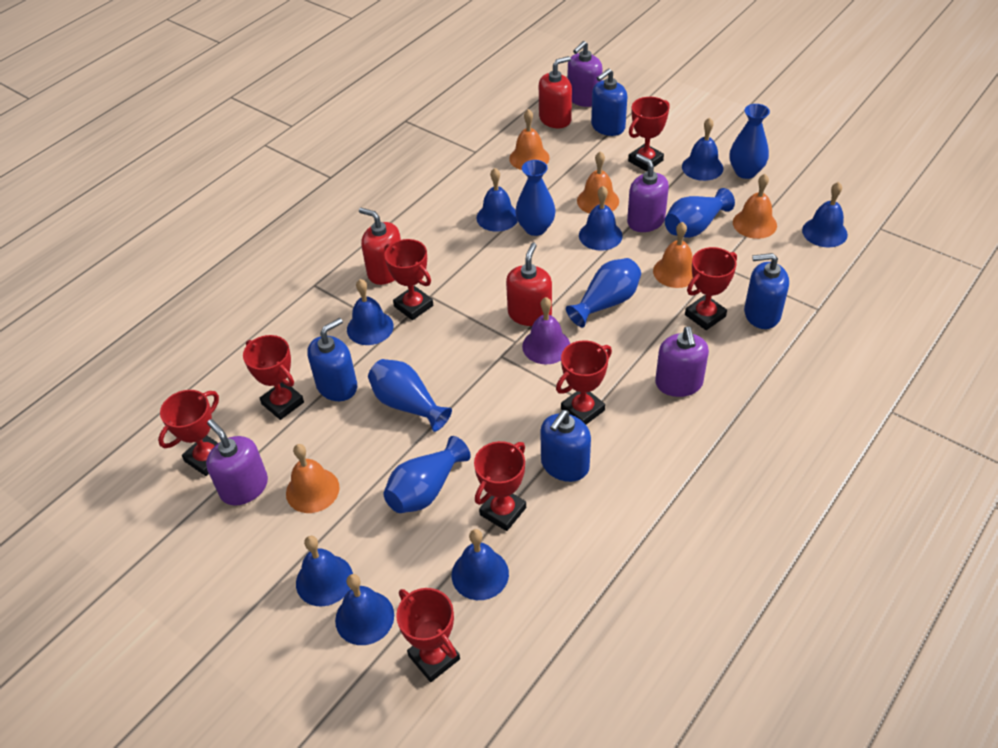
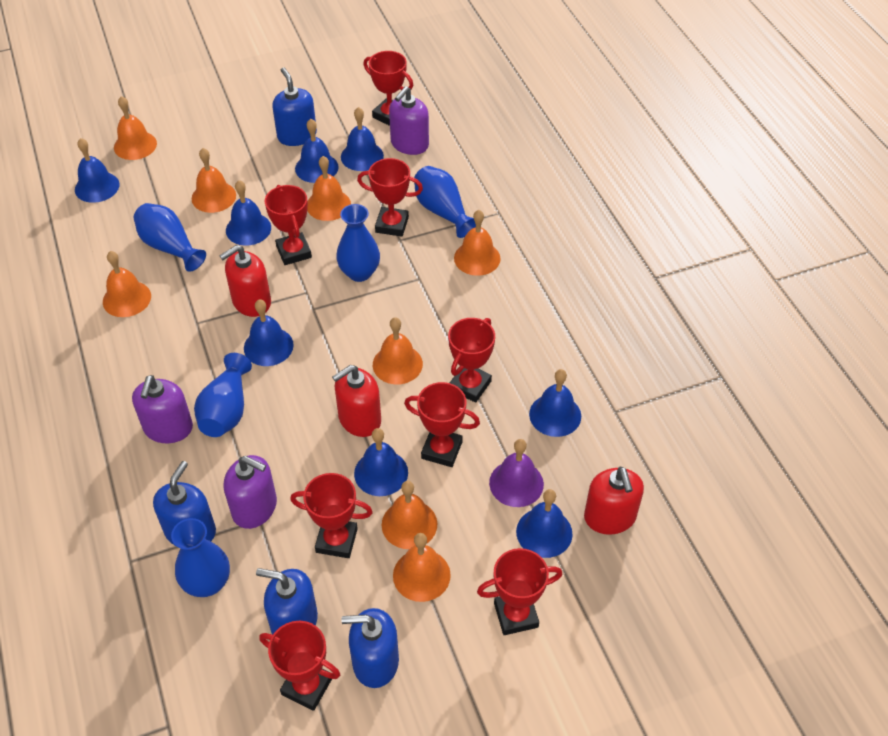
blue vase: [368,359,452,432] [383,436,471,513] [515,160,555,236] [566,258,641,327] [665,188,735,238] [730,104,770,179] = 6 -> [134,203,206,272] [171,518,230,597] [194,353,252,437] [336,204,380,282] [414,166,476,238] = 5
orange bell: [286,444,340,513] [509,109,550,170] [577,151,619,214] [653,222,693,288] [733,174,777,239] = 5 -> [103,251,151,317] [114,96,157,160] [192,148,236,213] [307,156,351,221] [373,317,423,384] [382,481,437,549] [393,533,451,602] [454,210,501,276] = 8
purple soap dispenser: [206,419,268,506] [568,41,602,107] [627,154,669,232] [655,327,709,397] = 4 -> [132,375,193,443] [224,455,277,529] [389,86,429,155] = 3

